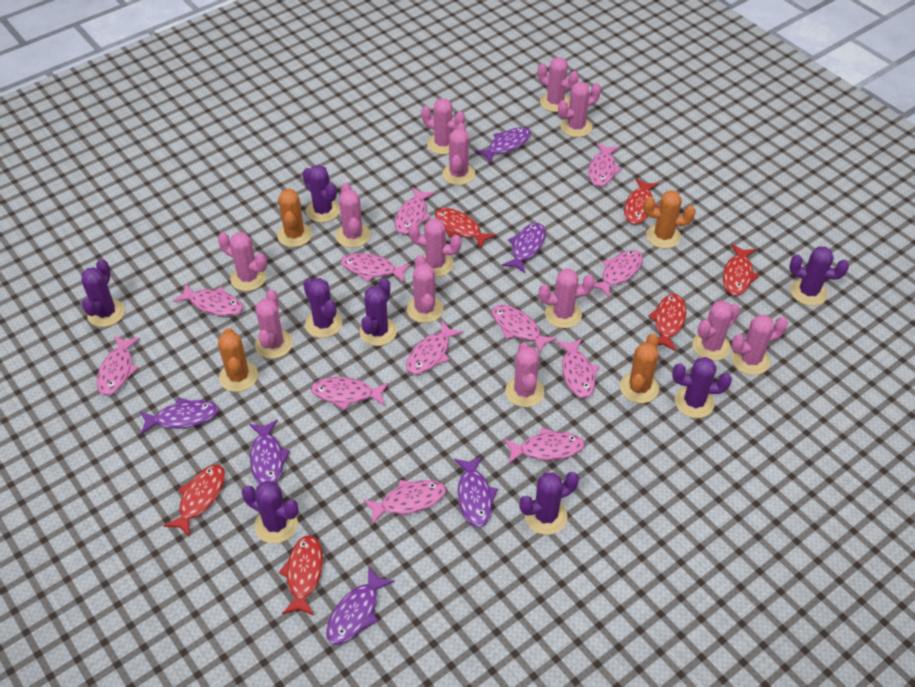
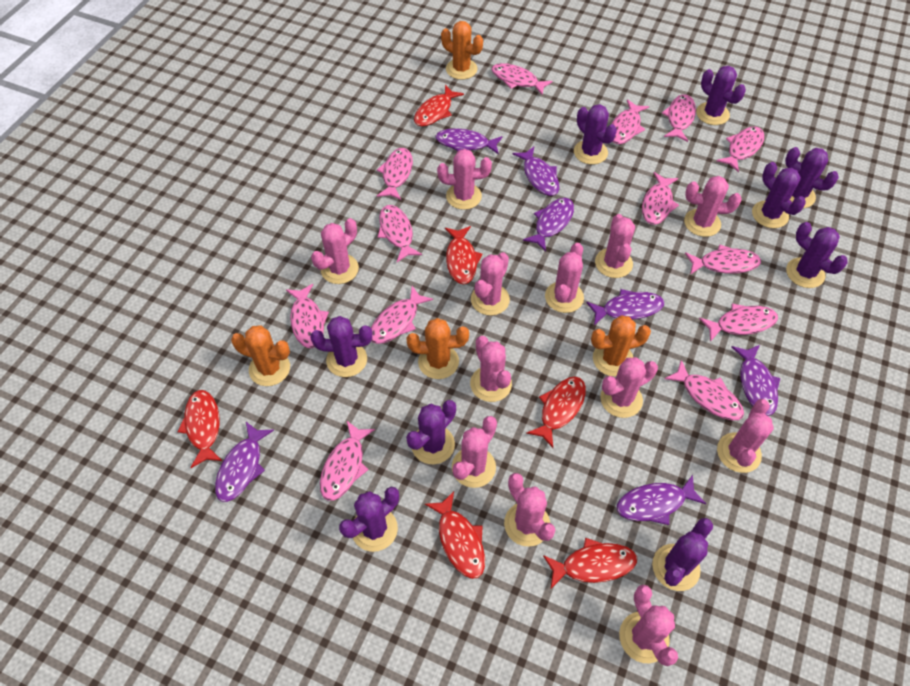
pink cactus: [218,232,267,291] [255,289,293,359] [336,183,371,248] [407,255,443,323] [408,218,462,277] [421,99,465,155] [442,123,475,185] [505,342,544,407] [538,57,579,112] [539,268,595,328] [558,82,601,137] [692,300,740,361] [731,315,788,375] = 13 -> [311,218,359,284] [437,149,492,210] [452,416,497,488] [470,336,512,402] [471,252,510,316] [504,473,555,547] [545,243,584,313] [595,214,635,278] [600,357,658,418] [619,585,678,666] [684,176,741,237] [717,399,774,473] = 12
pink fish: [97,336,140,396] [173,284,243,316] [311,377,388,410] [341,253,411,283] [363,480,446,525] [395,187,435,234] [406,321,463,375] [492,305,557,355] [504,428,585,464] [556,338,599,398] [588,143,622,187] [594,250,643,298] = 12 -> [286,284,329,348] [320,421,375,501] [371,286,433,344] [377,148,413,200] [378,205,422,262] [491,63,553,95] [612,99,649,144] [642,172,679,225] [662,94,696,142] [664,360,744,420] [685,244,761,275] [699,303,778,342] [717,127,764,172] = 13
purple cactus: [82,259,125,327] [242,481,299,544] [302,165,340,223] [303,278,342,338] [360,278,397,346] [519,472,579,535] [672,357,732,418] [789,246,849,306] = 8 -> [310,316,372,377] [339,487,399,552] [406,400,456,464] [574,104,617,165] [652,518,713,591] [696,66,746,125] [752,162,806,228] [785,147,839,208] [786,222,848,288] = 9
purple fish: [140,397,219,435] [249,420,290,485] [326,566,395,645] [454,456,498,527] [475,127,531,163] [502,223,546,273] = 6 -> [215,422,274,502] [435,128,503,155] [512,147,559,196] [523,198,574,252] [586,289,664,325] [617,475,706,525] [731,345,780,416] = 7

